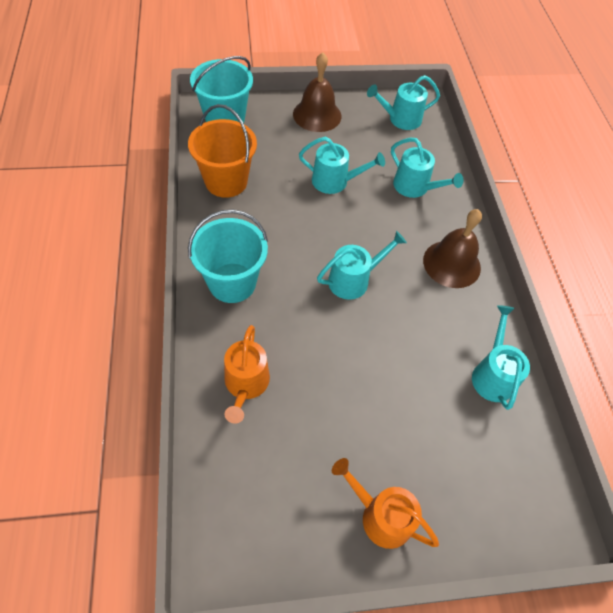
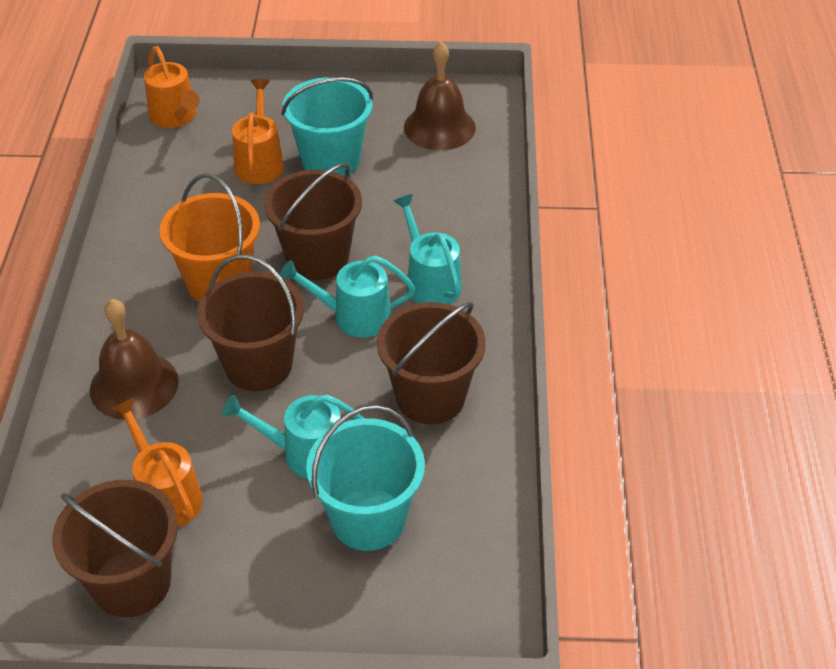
brown bucket: none = 0 -> [52,480,178,617] [197,255,304,391] [264,163,362,280] [377,302,486,424] = 4
orange watering can: [224,325,270,424] [332,458,439,549] = 2 -> [111,398,203,527] [144,46,200,128] [232,79,284,184] = 3
turquoise watering can: [299,137,385,194] [317,231,407,300] [367,75,440,130] [391,138,464,198] [472,305,530,410] = 5 -> [222,395,363,479] [280,256,415,338] [394,194,462,304] = 3

